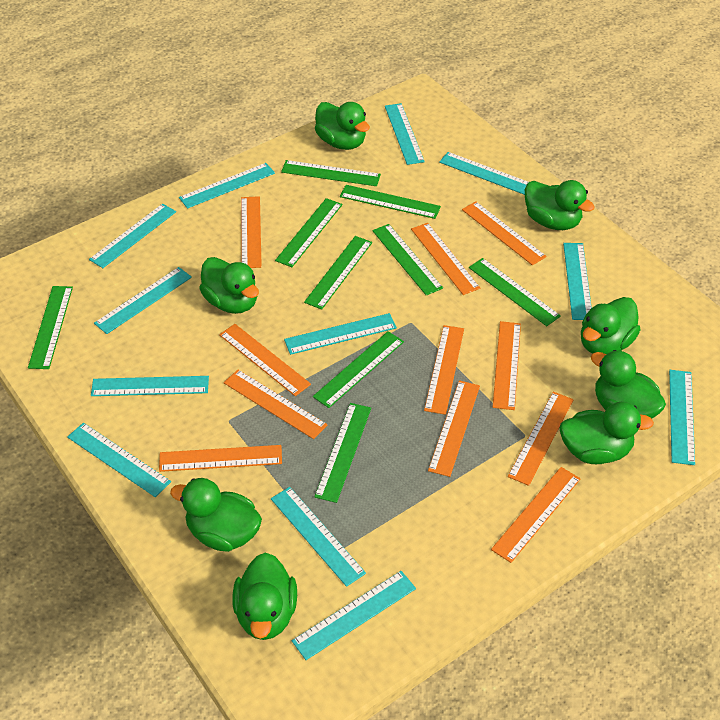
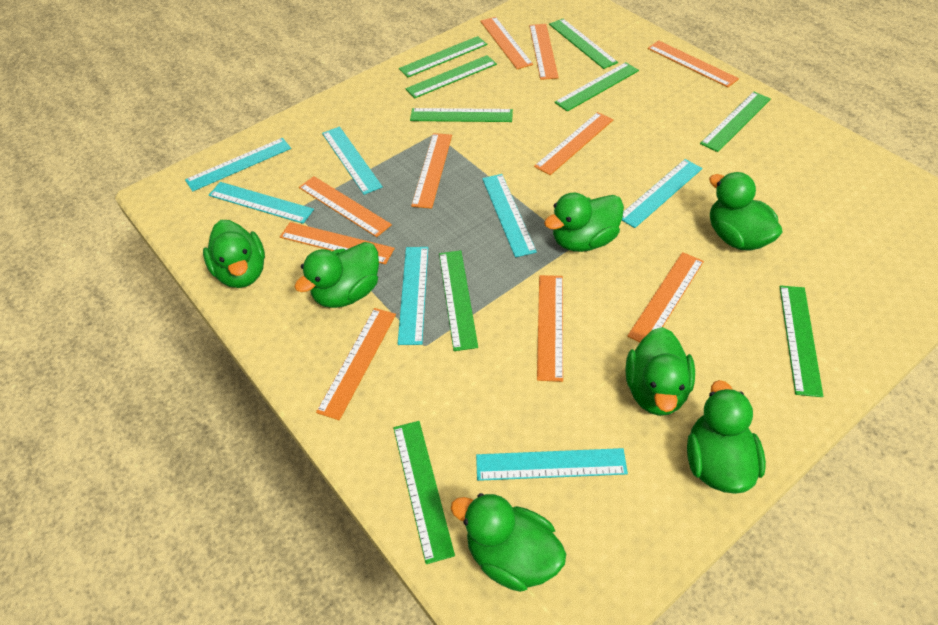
green duck: [170,478,262,552] [199,257,259,314] [233,552,297,640] [315,102,370,150] [525,180,595,230] [559,402,654,464] [581,297,641,355] [591,350,666,419] = 8 -> [203,220,265,288] [294,242,379,308] [451,493,566,592] [544,192,624,252] [626,327,695,416] [687,380,766,494] [709,172,783,250] = 7
orange ruler: [159,445,282,472] [219,324,311,396] [224,370,327,439] [241,196,262,268] [411,223,480,295] [424,325,464,415] [428,380,480,477] [462,201,547,265] [491,467,581,563] [493,321,521,410] [508,392,574,486] = 11 -> [280,222,395,264] [299,176,392,237] [316,308,396,420] [411,133,452,209] [480,17,533,69] [529,24,559,80] [534,112,613,175] [537,275,563,382] [627,252,704,343] [648,40,739,87] = 10
turquoise ruler: [67,423,171,497] [89,204,176,268] [91,376,209,396] [94,267,192,334] [179,163,275,209] [271,487,366,587] [284,313,397,355] [292,571,416,660] [385,103,425,165] [439,152,528,195] [563,243,592,320] [669,370,695,465] = 12 -> [185,138,291,191] [209,182,314,224] [322,127,383,195] [398,247,428,345] [476,448,628,481] [482,174,537,257] [622,159,702,228] = 7

